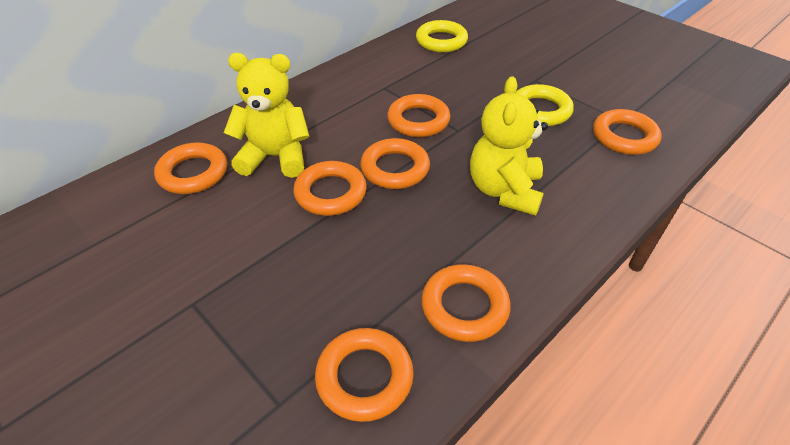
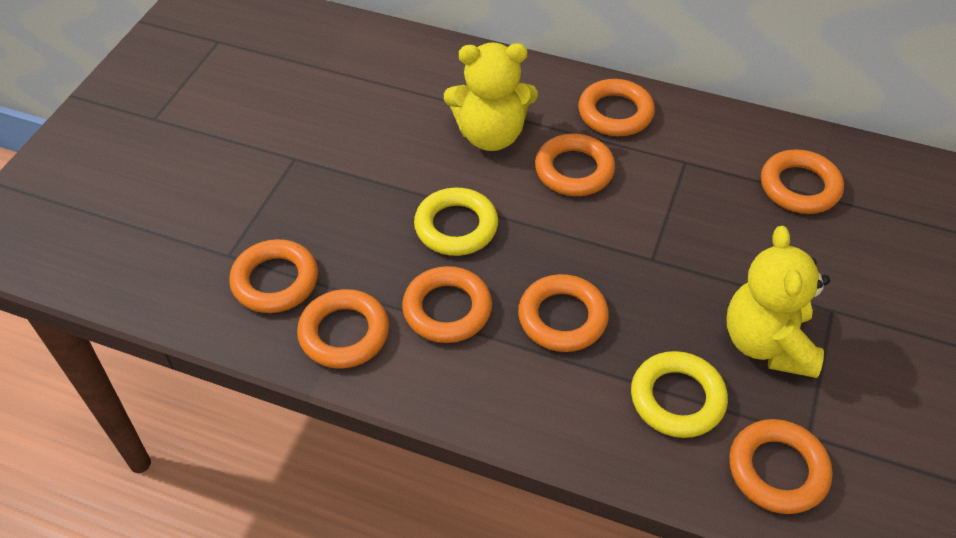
orange ring: [154,143,227,194] [293,161,367,216] [315,328,414,422] [360,138,430,189] [387,94,450,137] [421,264,511,342] [593,109,662,155] = 7 -> [229,239,318,313] [297,289,389,368] [402,266,492,343] [518,274,609,352] [535,134,615,196] [578,79,655,136] [729,419,833,514] [761,150,844,214] = 8

